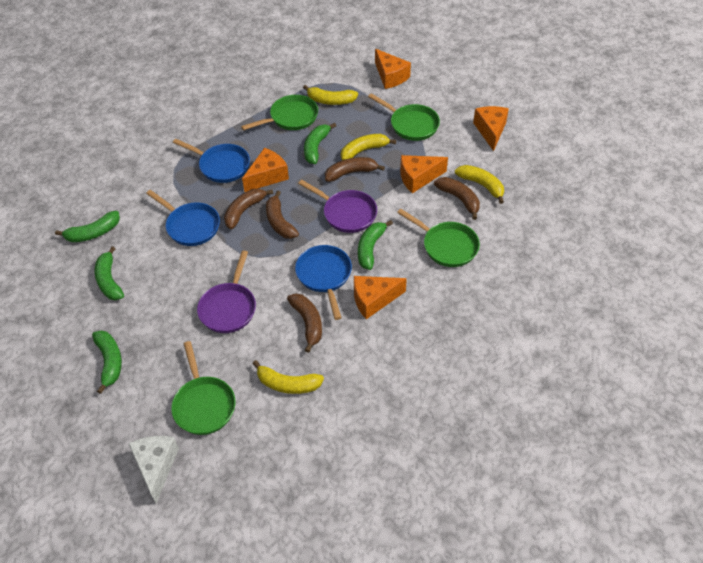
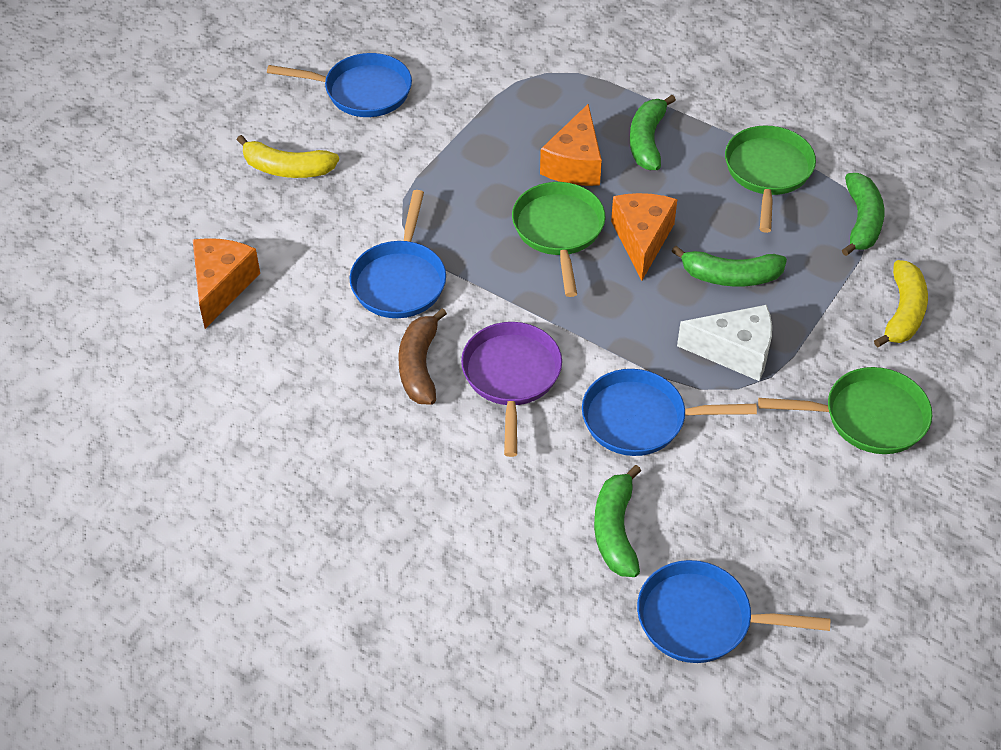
blue pan: [146,190,220,246] [173,139,250,183] [295,245,352,320] = 3 -> [267,53,412,117] [350,190,446,318] [582,369,757,456] [637,560,830,663] = 4
brown banana: [224,189,273,229] [266,190,299,239] [287,294,322,353] [325,157,385,182] [434,177,480,220] = 5 -> [398,308,447,405] = 1
green banana: [55,211,120,242] [92,330,122,394] [95,246,124,300] [304,123,336,164] [358,220,393,270] = 5 -> [594,465,641,577] [630,95,676,170] [671,246,787,287] [842,173,884,256] = 4
green pan: [171,341,235,435] [241,95,318,130] [368,93,440,141] [397,209,480,267] = 4 -> [512,182,606,297] [725,126,816,233] [758,367,932,454] = 3
orange cheese: [242,148,289,192] [354,276,407,319] [375,49,411,89] [400,155,448,193] [473,106,509,151] = 5 -> [193,238,260,329] [540,104,602,186] [611,193,678,281] = 3
purple pan: [197,250,256,333] [298,180,377,233] = 2 -> [461,322,562,457] = 1
yellow banana: [252,360,324,394] [303,85,358,105] [341,134,396,160] [455,165,504,204] = 4 -> [237,135,339,178] [874,260,928,347] = 2

